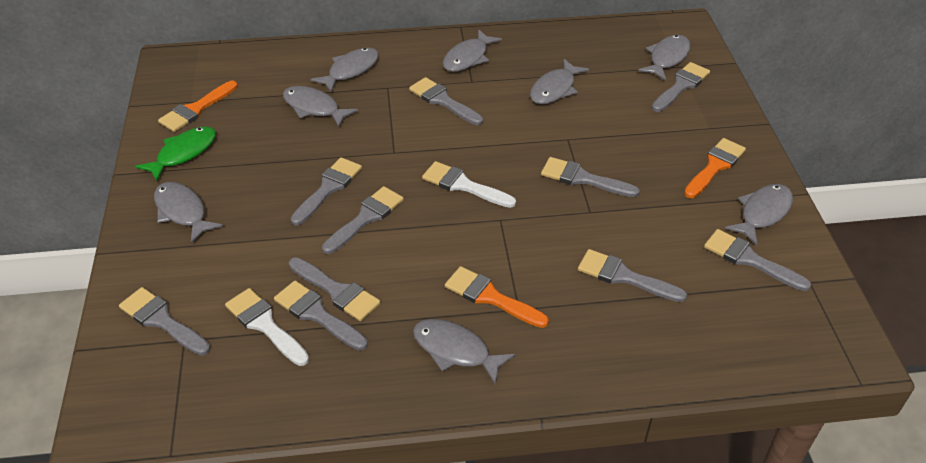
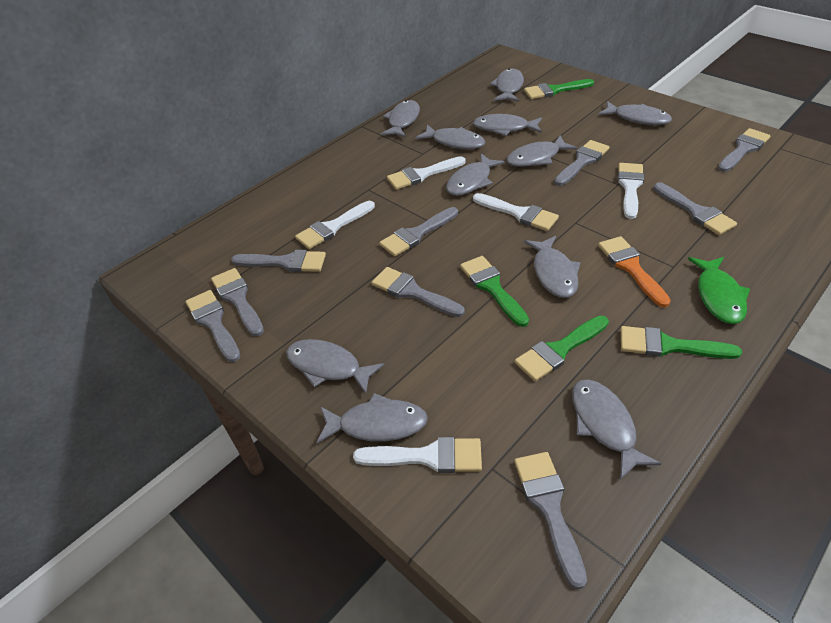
green brush: none = 0 -> [460,256,529,327] [515,315,609,381] [524,79,594,99] [621,326,742,359] = 4
grey brush: [119,287,210,356] [274,281,368,350] [289,257,381,321] [291,157,362,226] [322,186,404,254] [409,77,483,125] [541,157,640,197] [578,249,687,302] [652,62,710,112] [704,229,811,291] = 10 -> [186,290,241,362] [211,268,264,336] [231,250,326,272] [372,267,465,317] [379,207,458,256] [514,452,587,590] [554,140,609,186] [653,182,737,235] [718,128,771,172] = 9
grey fish: [154,182,223,243] [283,86,358,127] [310,48,379,93] [413,319,515,385] [443,29,502,72] [530,59,589,104] [638,35,691,81] [725,184,793,246] = 8 -> [286,339,384,394] [316,393,428,444] [381,100,420,137] [415,124,485,149] [446,153,505,196] [473,114,542,136] [490,68,524,102] [507,136,577,167] [524,236,581,298] [572,380,661,480] [598,101,672,125] = 11
orange brush: [158,81,238,132] [445,266,549,328] [684,138,746,198] = 3 -> [598,236,671,308] = 1
white brush: [225,288,309,366] [422,161,516,208] = 2 -> [295,201,375,249] [353,437,482,473] [387,156,466,190] [473,193,559,231] [618,163,644,219] = 5

